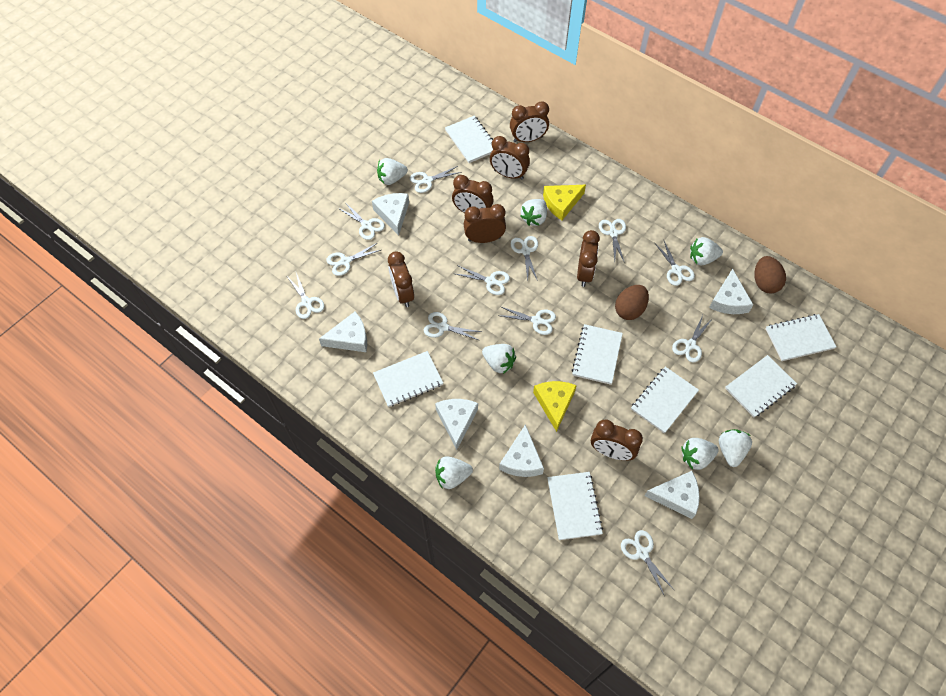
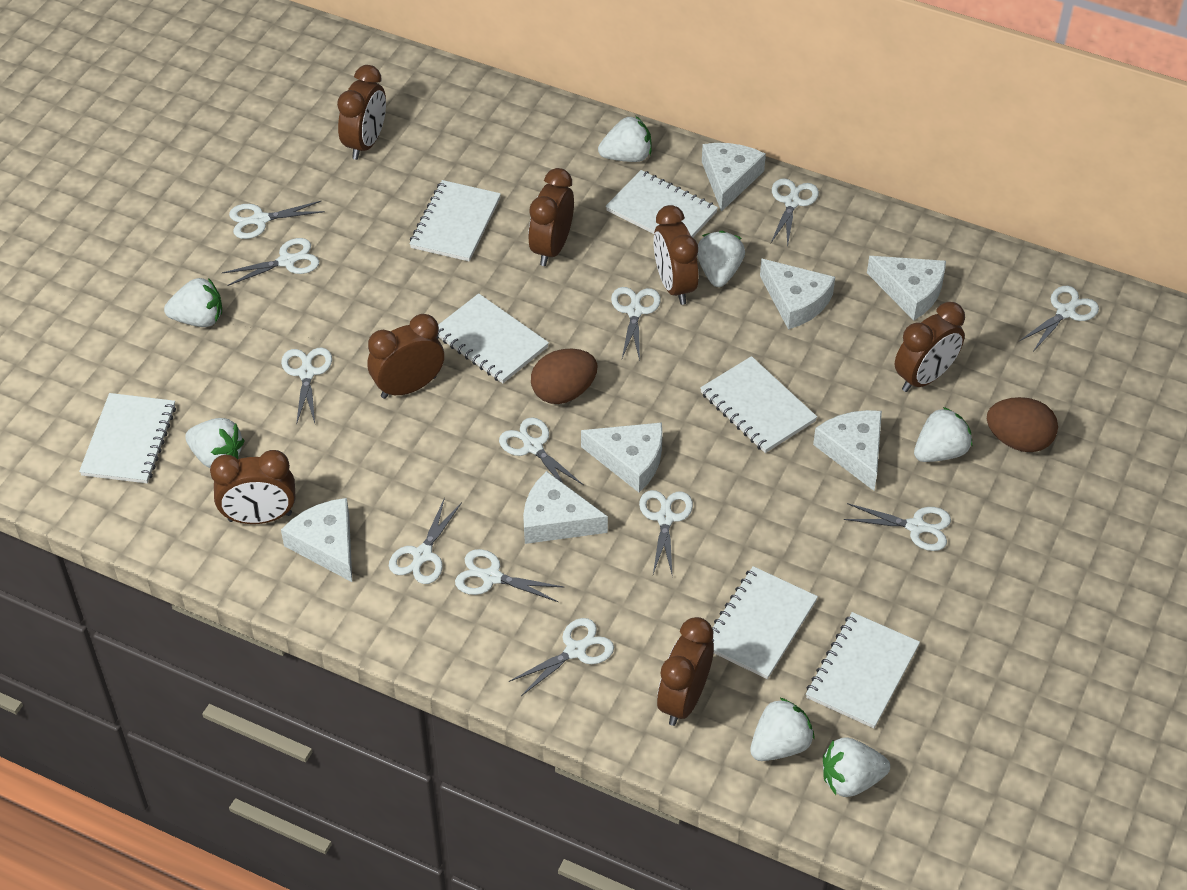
white cheese: [319,312,367,352] [372,193,409,236] [435,399,478,450] [499,424,544,477] [645,471,700,519] [709,269,754,314] = 6 -> [281,498,352,582] [523,471,608,544] [581,422,663,492] [702,143,766,212] [760,259,835,330] [813,410,882,491] [867,256,946,320] = 7
yellow cheese: [533,381,577,432] [543,185,586,220] = 2 -> none = 0

